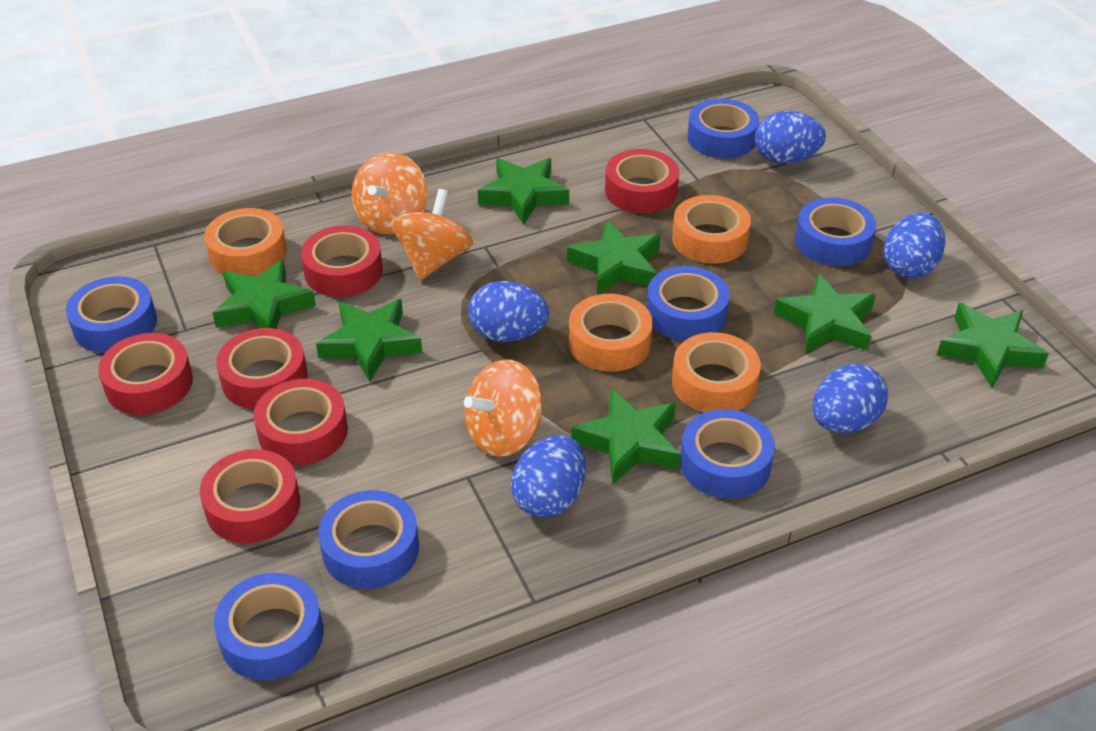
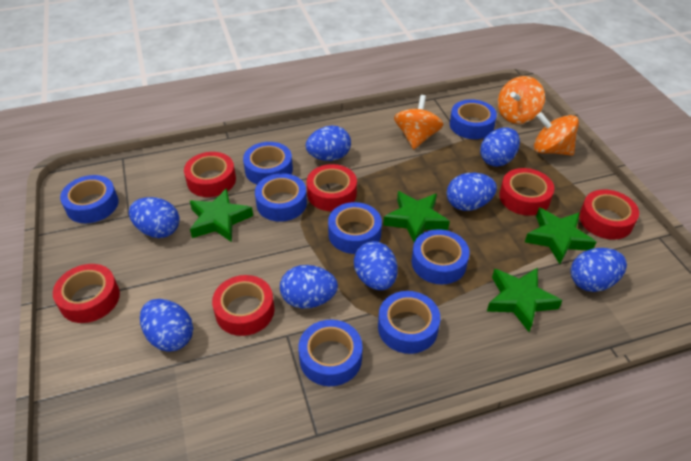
blue egg: [468,281,549,342] [511,435,586,518] [755,111,826,164] [813,364,888,433] [883,212,946,279] = 5 -> [129,197,180,238] [140,299,193,352] [280,265,338,309] [306,125,351,161] [354,241,398,290] [447,173,497,211] [480,127,520,167] [570,248,627,292] = 8
blue tape: [66,276,157,353] [214,573,324,681] [318,490,419,589] [646,266,730,341] [680,409,775,499] [687,99,759,159] [795,197,876,266] = 7 -> [60,175,119,223] [243,142,293,184] [255,173,307,222] [298,320,363,386] [328,202,382,254] [378,291,440,354] [412,229,470,285] [450,99,497,139] = 8
green star: [212,260,316,329] [316,299,422,382] [478,158,569,225] [567,220,661,295] [571,388,680,484] [774,273,876,353] [937,303,1049,388] = 7 -> [190,188,253,242] [383,191,450,242] [487,268,563,332] [525,208,597,264] = 4
orange tape: [204,208,287,276] [569,294,653,372] [672,195,751,264] [672,332,761,412] = 4 -> none = 0

